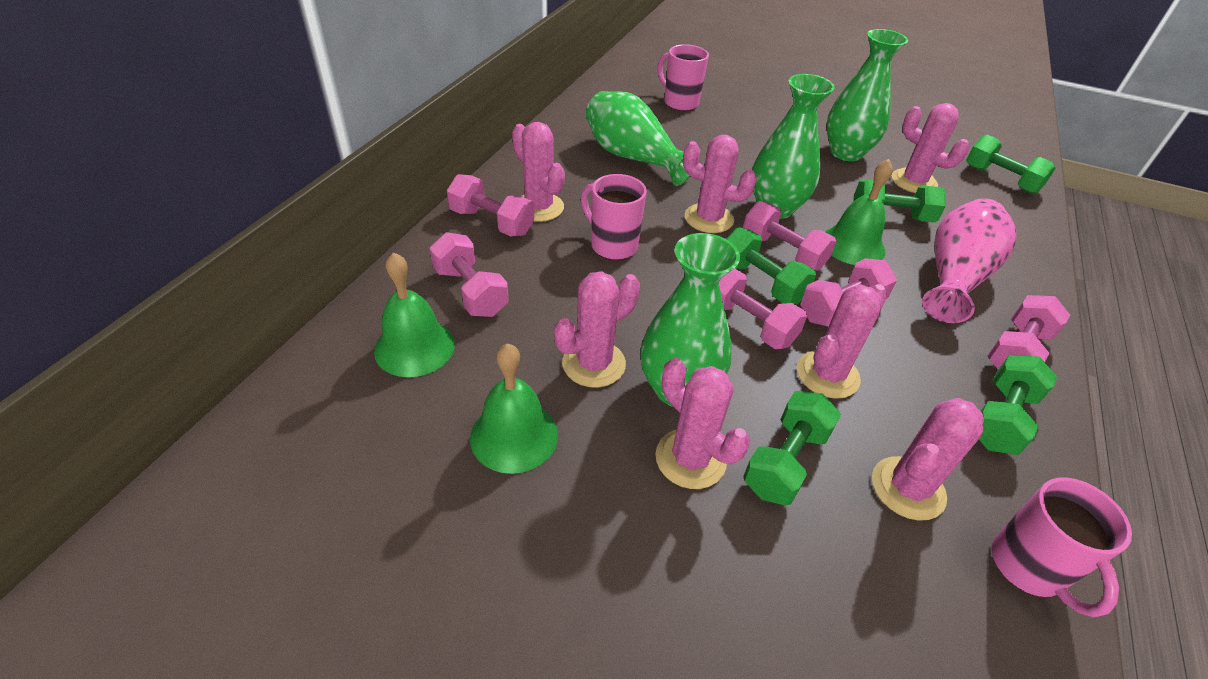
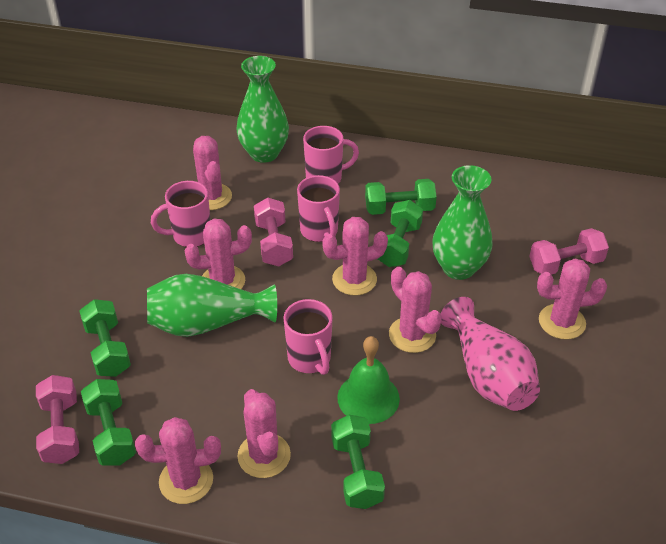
green bell: [374,252,455,377] [470,343,558,474] [825,159,893,265] = 3 -> [337,336,400,424] = 1
green vase: [586,91,690,186] [640,233,740,407] [752,74,835,219] [826,29,908,161] = 4 -> [147,274,277,337] [236,56,289,163] [432,165,493,280] = 3
pink dumbbell: [429,232,509,317] [447,174,534,236] [719,268,807,349] [743,201,836,271] [800,258,897,327] [987,295,1070,369] = 6 -> [36,375,79,464] [254,198,293,266] [529,228,609,275] = 3
pink mug: [581,174,647,260] [657,44,709,111] [992,477,1132,617] = 3 -> [151,181,210,247] [283,299,333,375] [297,175,340,242] [303,126,359,184] = 4

